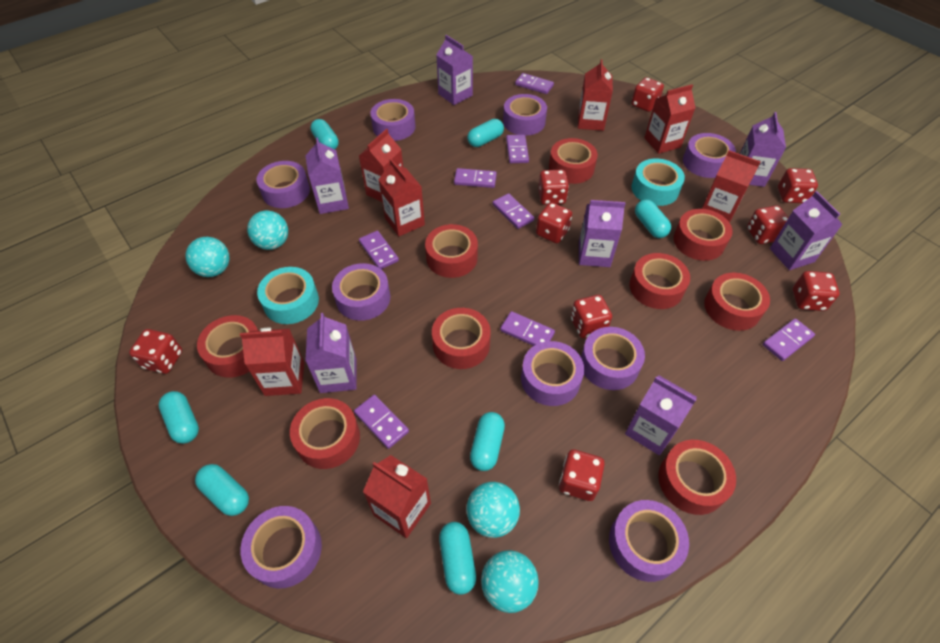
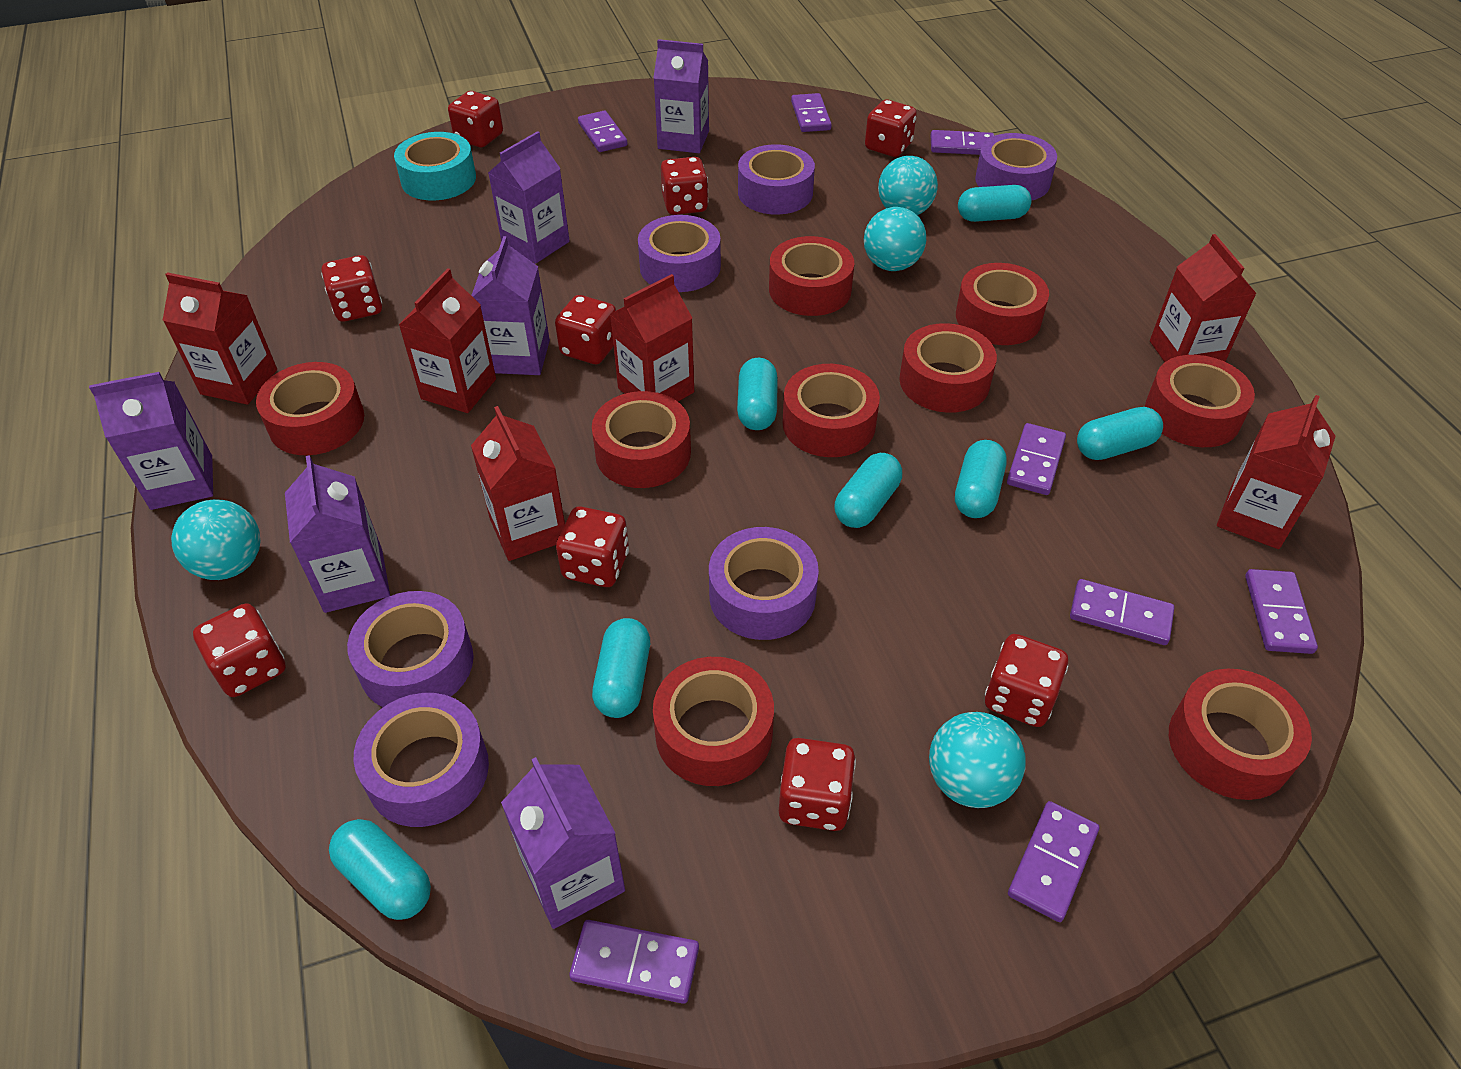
purple carton: [305,138,349,214] [305,313,357,393] [436,35,473,105] [579,200,626,267] [625,375,697,455] [740,112,786,187] [770,191,843,270] = 7 -> [89,372,213,510] [285,455,390,613] [471,236,550,375] [488,131,570,264] [501,757,625,929] [654,39,709,153] = 6
purple tape: [241,506,322,588] [257,161,310,208] [332,263,390,321] [370,99,416,141] [503,94,547,136] [521,341,584,406] [581,327,645,390] [609,500,689,582] [683,133,736,178] = 9 -> [347,591,474,707] [354,693,489,827] [638,215,721,292] [709,527,819,640] [738,144,815,215] [975,133,1057,200] = 6
red carton: [240,328,304,396] [359,129,403,202] [363,455,431,538] [378,159,425,236] [578,59,613,131] [644,84,695,154] [702,150,761,223] = 7 -> [163,272,277,405] [399,268,496,413] [471,406,565,561] [610,274,694,402] [1150,234,1257,362] [1217,395,1336,549] = 6
turquoise tape: [257,267,319,324] [632,159,685,206] = 2 -> [394,132,476,201] = 1

